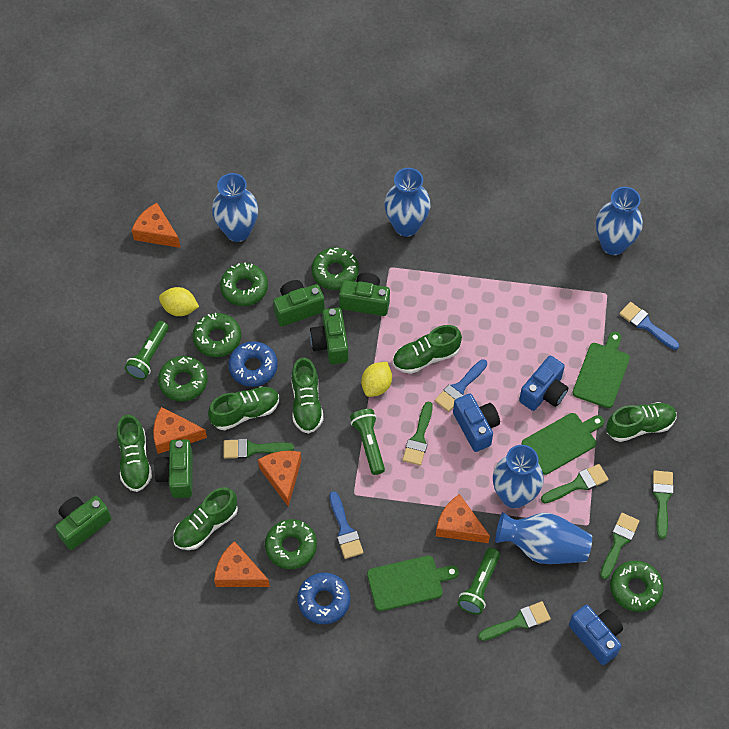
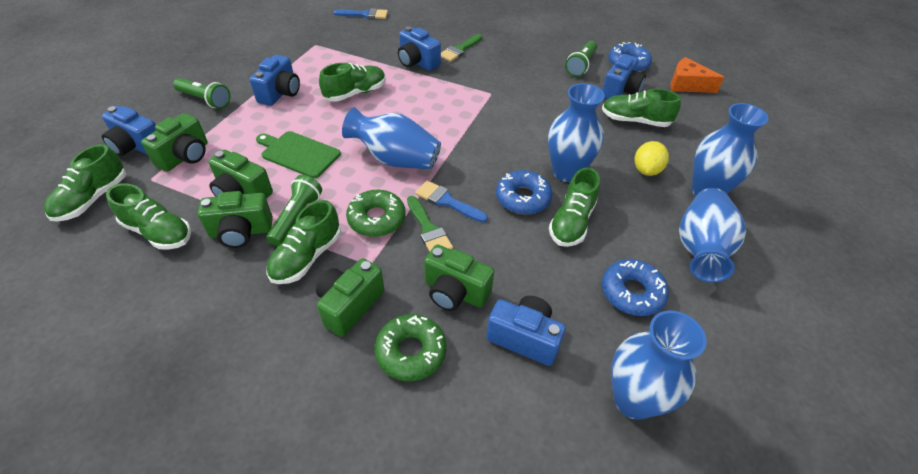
blue brush: [329,491,363,559] [435,359,487,412] [619,302,679,350] = 3 -> [333,8,388,19] [415,180,488,223] = 2
blue camera: [453,393,500,452] [519,356,568,411] [569,605,623,665] = 3 -> [102,106,156,156] [250,55,300,106] [398,26,441,71] [486,296,566,366] [602,54,646,99] = 5
blue donut: [228,341,278,387] [297,572,351,624] = 2 -> [496,170,552,215] [602,259,669,316] [608,42,652,72] = 3
green brush: [223,439,294,459] [402,402,433,466] [478,601,551,641] [541,464,609,503] [600,513,639,579] [652,471,673,539] = 6 -> [407,196,453,252] [441,34,482,62] = 2
green cutting board: [367,556,459,611] [522,413,604,475] [573,332,630,408] = 3 -> [256,131,341,178] = 1
green donut: [158,356,208,401] [192,313,241,357] [220,262,268,306] [265,519,317,569] [311,247,359,290] [610,561,664,612] = 6 -> [346,190,406,237] [375,314,447,382] = 2
orange cheese: [132,203,181,248] [153,407,207,454] [214,541,270,587] [258,451,302,507] [436,494,490,543] = 5 -> [671,57,724,93] = 1
yellow lemon: [159,287,199,316] [361,362,392,397] = 2 -> [635,141,669,176] = 1

